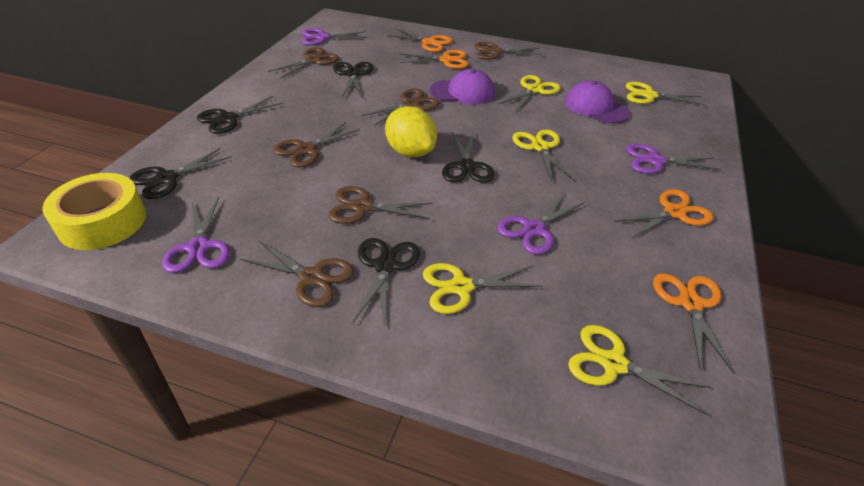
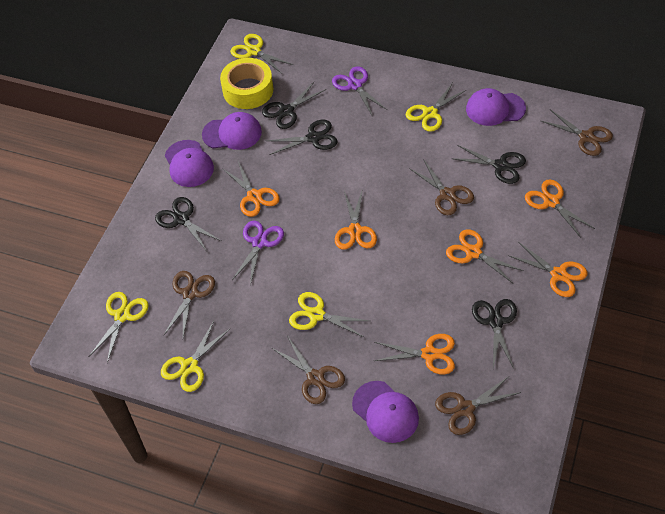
brown scissors: [240,240,354,307] [268,47,339,79] [273,122,360,168] [328,186,433,224] [362,88,440,126] [474,42,543,60] = 6 -> [163,271,215,337] [272,336,345,404] [409,159,474,215] [435,376,521,435] [540,110,613,156] = 5
orange scissors: [387,28,453,52] [399,50,468,69] [614,189,713,239] [653,273,734,374] = 4 -> [222,161,280,217] [335,191,377,250] [374,334,455,375] [446,229,524,284] [508,242,587,297] [525,179,595,238] = 6
purple cap: [430,69,495,104] [565,80,630,124] = 2 -> [165,140,214,187] [202,112,262,150] [352,381,419,443] [466,88,526,126] = 4
purple scissors: [162,197,230,273] [302,28,367,45] [497,192,585,254] [626,143,722,174] = 4 -> [232,221,284,286] [332,66,387,115] = 2
yellow lemon: [385,106,437,157] = 1 -> none = 0

